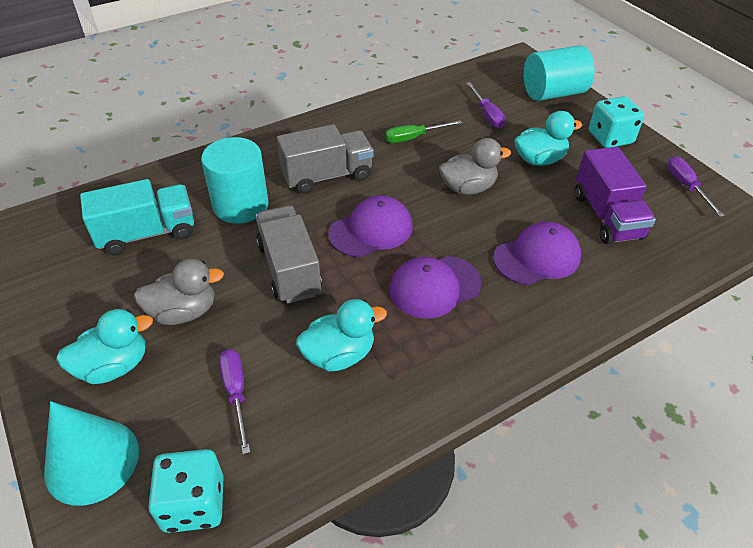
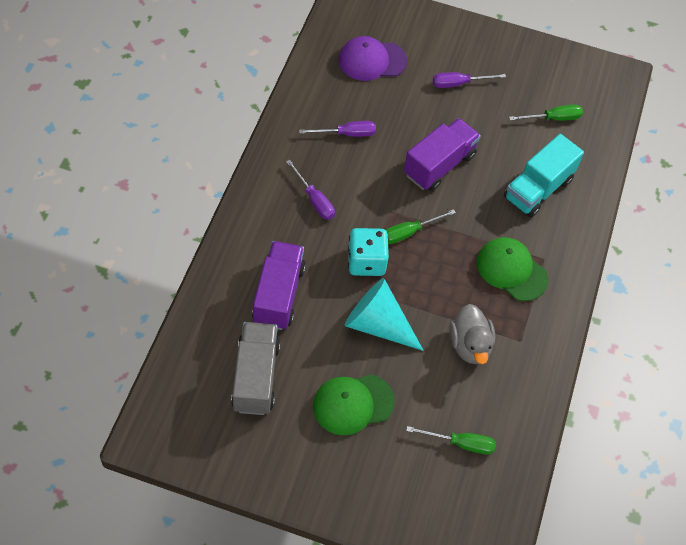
green cap: none = 0 -> [313,374,395,435] [477,237,548,301] = 2
green screwdriver: [385,120,462,143] = 1 -> [386,209,456,244] [406,426,496,454] [509,105,583,121] = 3
grey duck: [134,259,224,325] [439,138,511,195] = 2 -> [449,304,495,364] = 1
grey truck: [256,206,322,304] [277,124,374,194] = 2 -> [231,322,280,415] = 1
purple cap: [328,195,413,257] [390,256,482,319] [493,222,581,285] = 3 -> [339,36,407,81] = 1
purple truck: [575,147,656,244] = 1 -> [252,241,306,330] [404,118,481,191] = 2
turquoise cylinder: [201,137,269,224] [524,45,595,101] = 2 -> none = 0
turquoise dice: [148,449,224,533] [589,96,644,148] = 2 -> [348,228,389,276] = 1
turquoise duck: [56,309,153,384] [296,299,387,371] [514,111,582,166] = 3 -> none = 0

